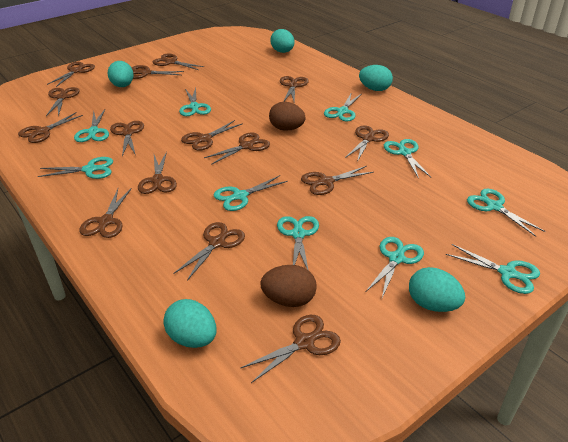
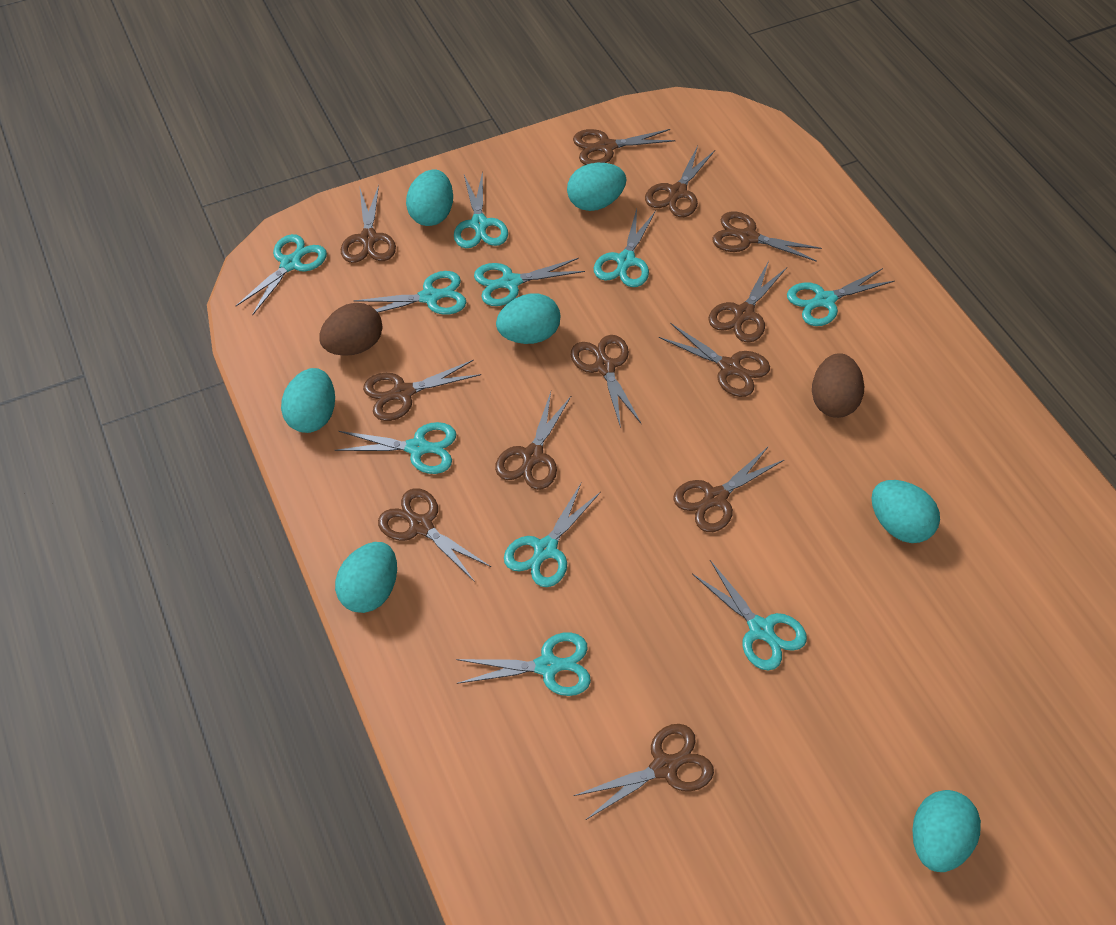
brown scissors: [18,112,83,143] [46,87,80,116] [47,62,95,87] [79,188,132,238] [110,121,144,156] [132,65,184,79] [138,151,177,194] [153,54,204,70] [173,222,245,281] [181,120,243,151] [204,132,270,165] [240,315,341,383] [280,76,309,102] [301,166,374,195] [345,125,389,162] = 15 -> [341,185,396,263] [363,360,481,421] [378,488,491,582] [495,392,571,490] [571,335,642,428] [573,129,675,165] [574,724,714,820] [645,146,715,217] [659,323,770,397] [673,446,784,532] [708,261,787,343] [712,212,822,262] = 12
turquoise egg: [108,61,134,87] [163,299,216,348] [270,29,295,53] [359,65,393,91] [409,267,465,312] = 5 -> [281,368,335,433] [335,542,397,613] [406,169,453,226] [496,293,561,344] [567,163,626,211] [871,480,940,543] [913,790,981,872] = 7

